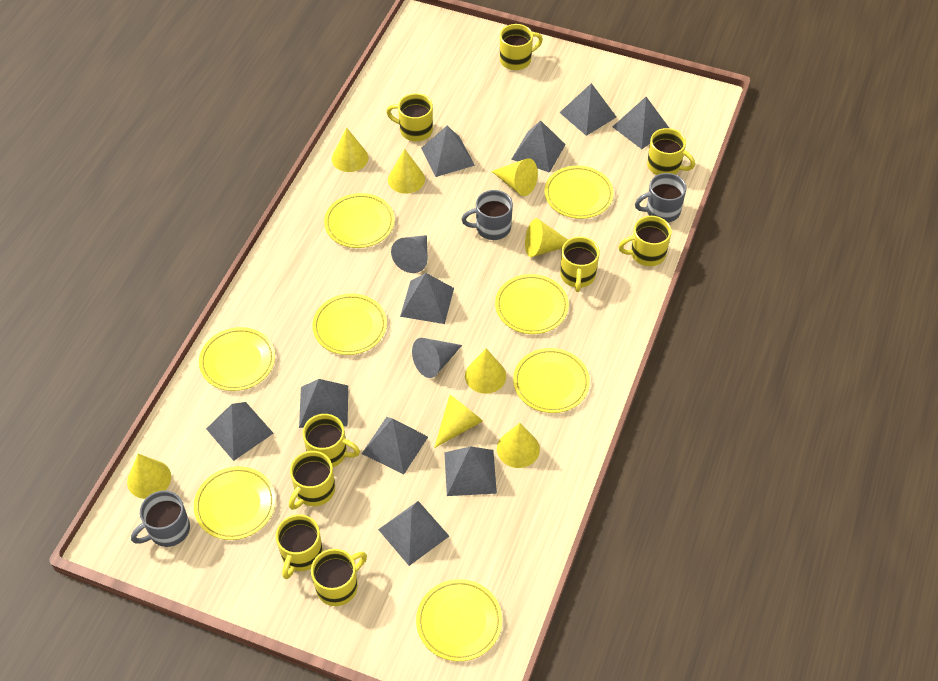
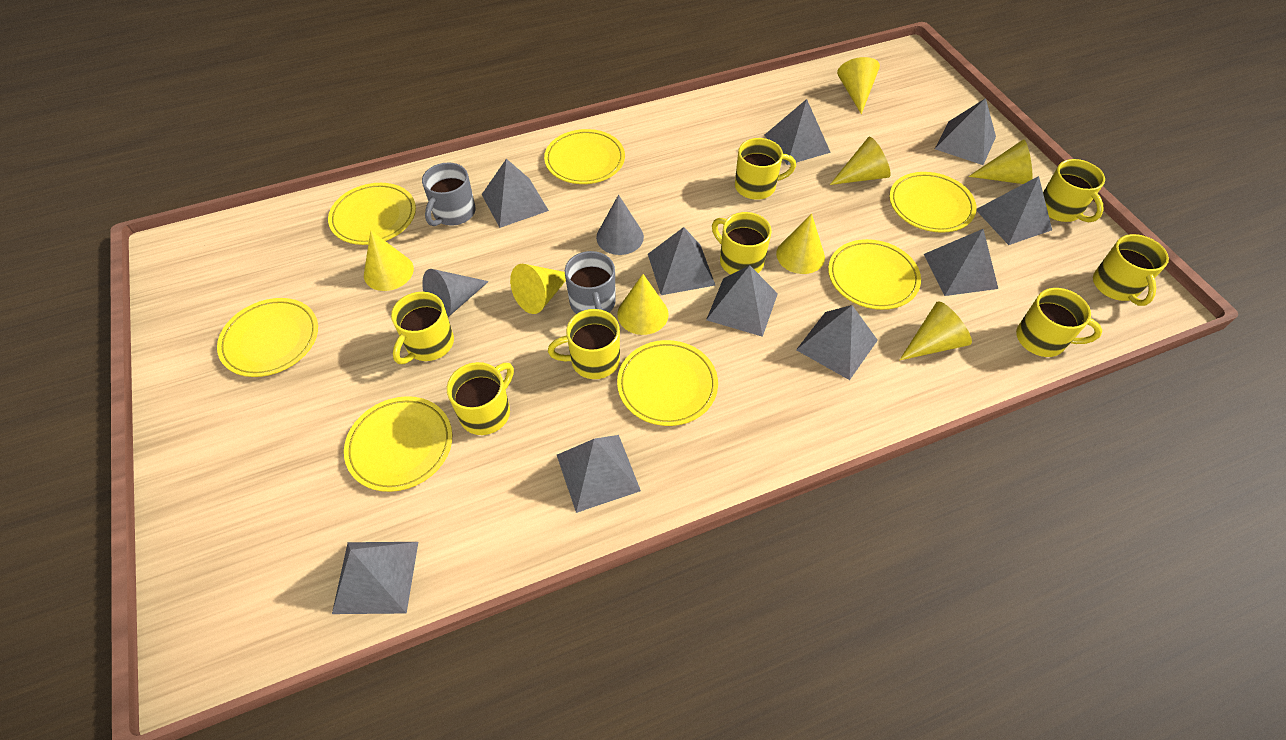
grey mug: [131,490,190,547] [461,190,513,240] [635,173,686,222] = 3 -> [422,163,476,226] [565,251,616,314] = 2
yellow mug: [276,515,323,579] [289,451,335,510] [302,414,360,467] [311,549,367,606] [386,93,433,141] [500,24,543,70] [560,237,600,292] [618,216,672,266] [647,128,695,175] = 9 -> [391,292,454,364] [447,362,514,435] [548,309,620,379] [712,212,772,274] [735,138,796,200] [1016,288,1102,357] [1043,159,1105,222] [1093,234,1169,306] = 8
yellow plate: [194,466,276,540] [199,327,275,391] [312,294,387,355] [324,193,394,248] [416,579,502,661] [495,274,569,334] [513,348,590,413] [545,166,614,219] = 8 -> [217,298,318,377] [328,183,416,245] [344,396,452,492] [544,129,625,184] [617,340,718,426] [828,239,921,310] [889,172,977,233] = 7

